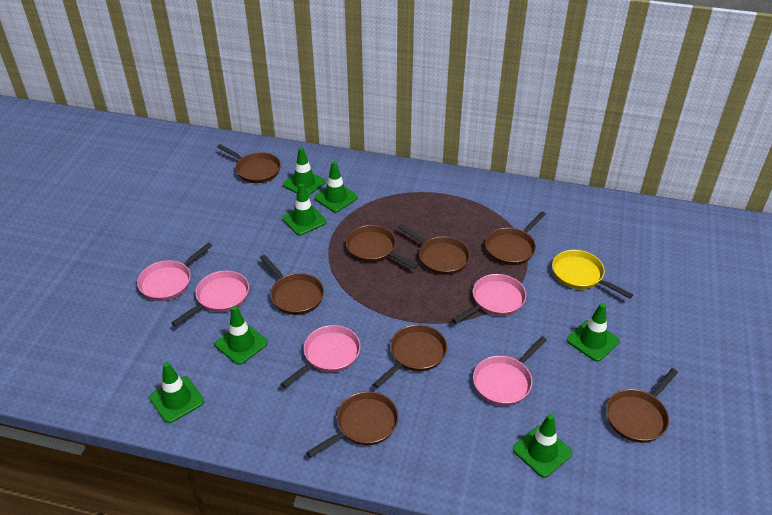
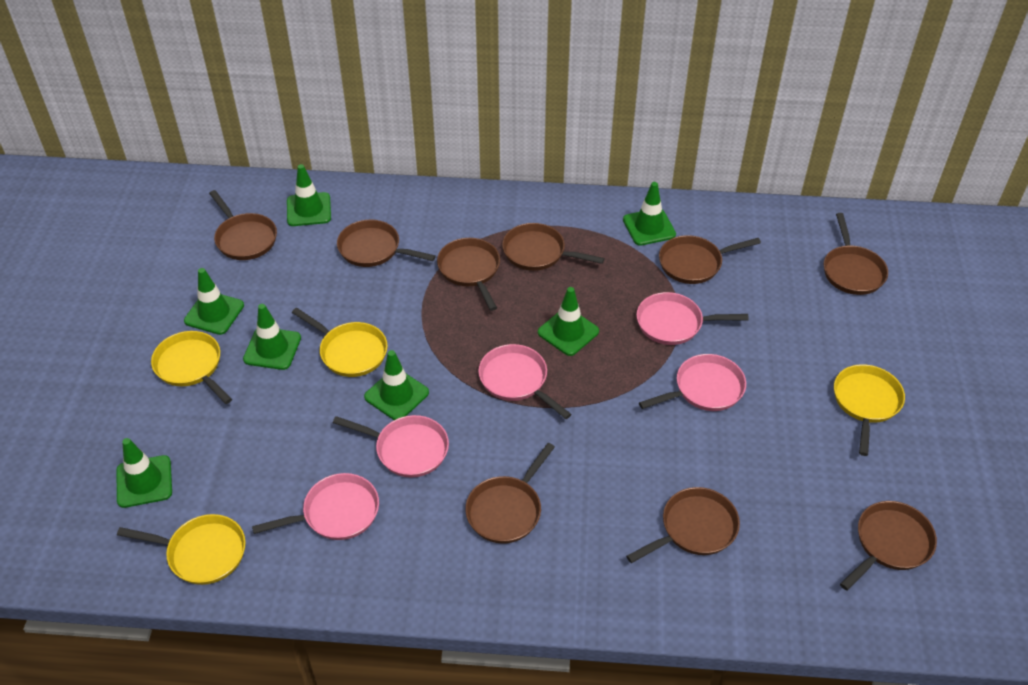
brown pan: [217,144,281,183] [260,255,324,315] [306,391,399,458] [346,225,418,269] [373,325,447,388] [397,224,470,275] [485,211,546,265] [606,368,678,443] = 8 -> [209,190,277,260] [337,220,436,267] [437,238,500,311] [465,443,555,543] [502,223,605,271] [626,487,740,563] [659,235,761,284] [824,213,888,295] [840,501,937,591] = 9
yellow pan: [552,250,633,299] = 1 -> [117,514,246,585] [151,331,232,404] [292,308,388,377] [834,364,905,456] = 4

